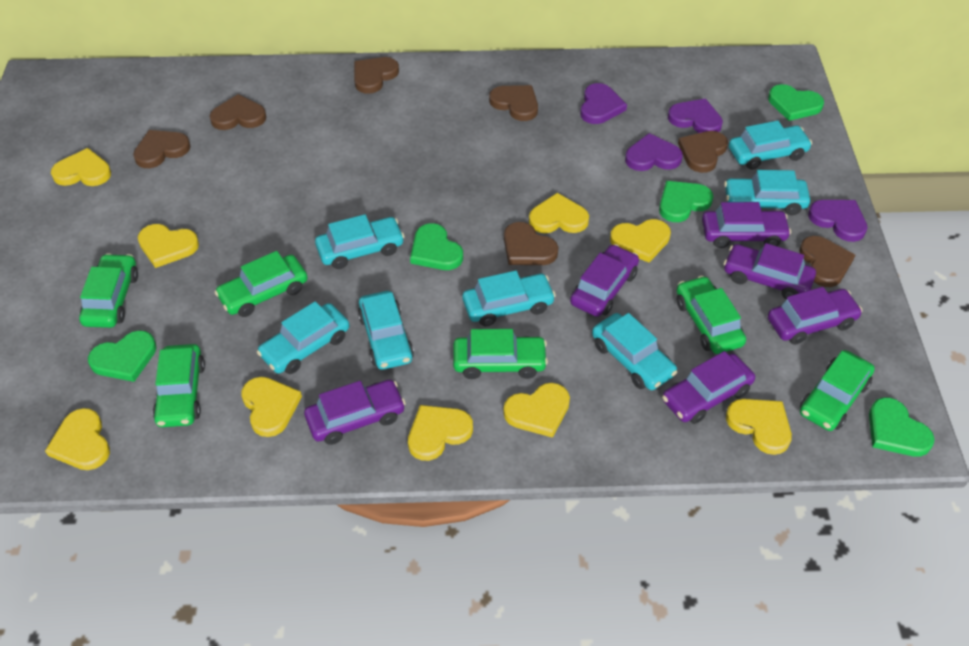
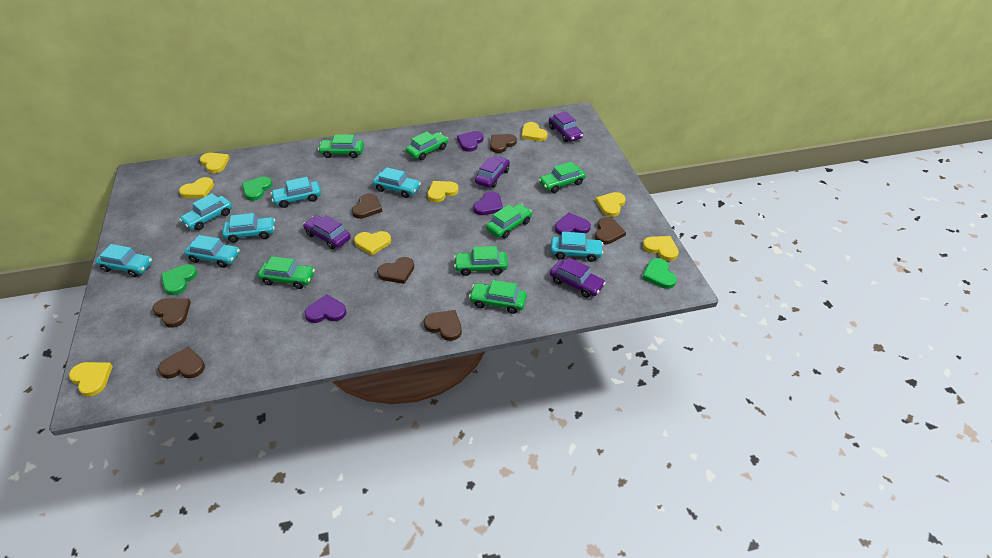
green car: [79,253,138,328] [153,344,205,427] [215,251,308,317] [453,329,548,379] [677,276,746,354] [800,350,875,431] = 6 -> [258,256,315,289] [318,134,364,158] [406,132,448,160] [454,246,508,276] [469,280,527,314] [486,204,532,239] [539,162,586,193] = 7
green heart: [88,331,157,382] [410,223,463,270] [659,181,713,222] [768,84,824,121] [869,398,935,457] = 5 -> [161,264,197,295] [242,177,272,201] [642,258,677,289] = 3
purple car: [304,380,406,445] [570,244,639,317] [662,351,755,424] [702,202,791,248] [724,243,816,299] [768,287,863,345] = 6 -> [303,215,351,249] [475,156,510,188] [549,111,583,142] [550,257,605,298] = 4
yellow heart: [45,408,110,470] [51,148,111,186] [138,224,199,268] [241,377,302,437] [408,405,473,461] [503,383,570,438] [529,193,589,233] [610,219,671,263] [726,399,792,455] = 9 -> [69,362,113,397] [179,177,214,198] [200,153,229,173] [354,231,391,255] [428,181,459,202] [522,122,548,141] [596,192,626,217] [643,236,679,261] = 8

